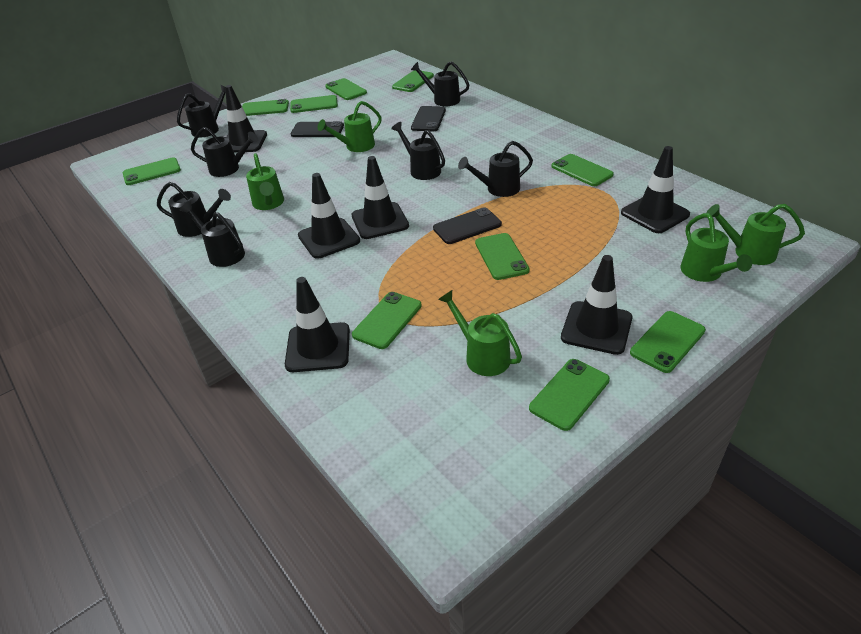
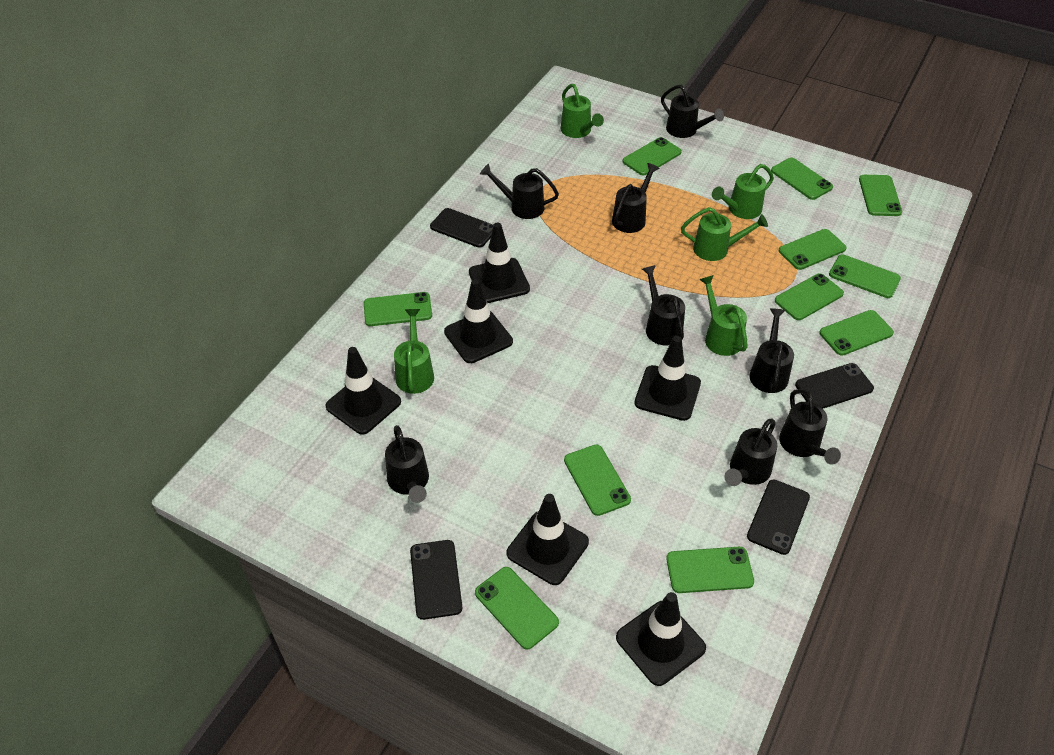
black phone: [291,121,344,137] [411,106,446,131] [433,208,502,244] = 3 -> [410,540,463,620] [430,208,493,248] [747,480,810,555] [795,363,874,408] = 4
black watering can: [157,182,231,237] [177,85,226,137] [180,201,245,267] [191,127,258,177] [391,122,445,180] [411,62,469,106] [458,141,533,197] = 7 -> [385,425,429,503] [480,164,559,219] [612,163,660,233] [642,265,685,345] [661,85,724,138] [724,419,777,486] [749,308,794,393] [779,389,841,465] = 8
green phone: [123,157,181,185] [242,99,289,116] [290,95,338,113] [325,78,367,100] [352,292,422,349] [392,70,434,92] [475,233,530,280] [529,359,610,431] [551,154,614,186] [630,311,706,373] = 10 -> [364,292,432,326] [475,567,559,650] [564,445,631,516] [623,137,682,175] [666,547,754,593] [771,158,833,200] [775,274,844,320] [779,229,847,270] [819,310,894,356] [829,255,901,298] [859,175,902,216] = 11

